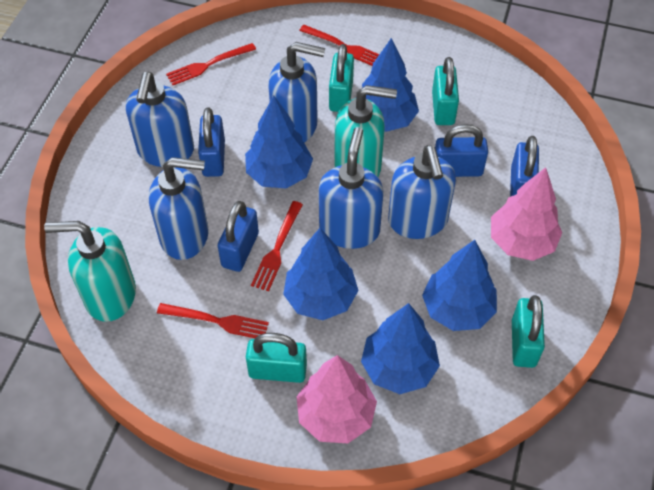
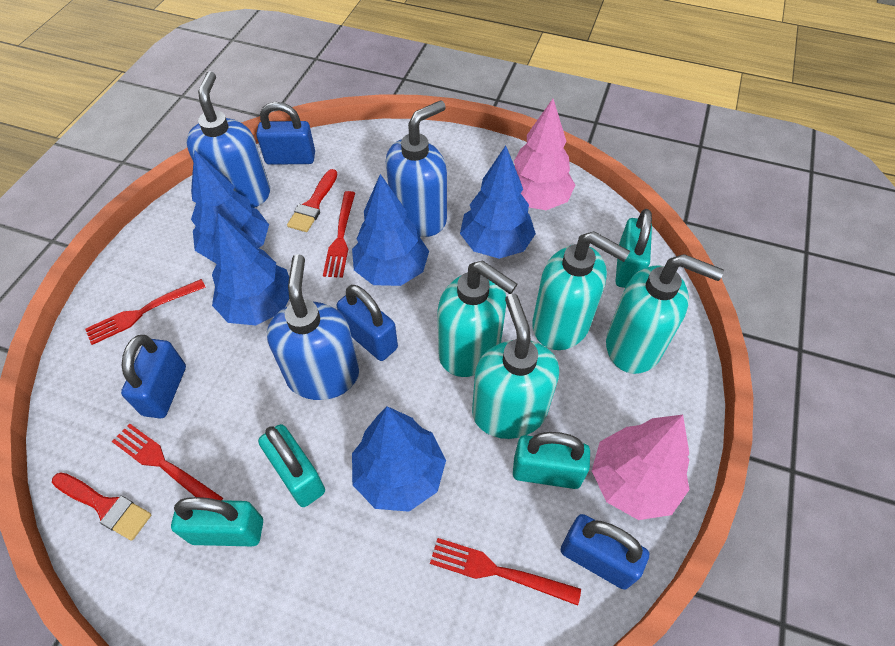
blue soap dispenser: [126,72,194,167] [149,157,208,260] [268,42,325,143] [319,127,383,249] [388,145,456,239] = 5 -> [186,71,270,208] [267,254,359,400] [386,100,447,237] = 3
red brush: none = 0 -> [52,472,151,541] [287,169,338,232] = 2
turquoise soap dispenser: [44,221,136,322] [334,85,397,177] = 2 -> [437,261,517,377] [472,293,559,439] [532,231,630,350] [606,254,724,374] = 4

